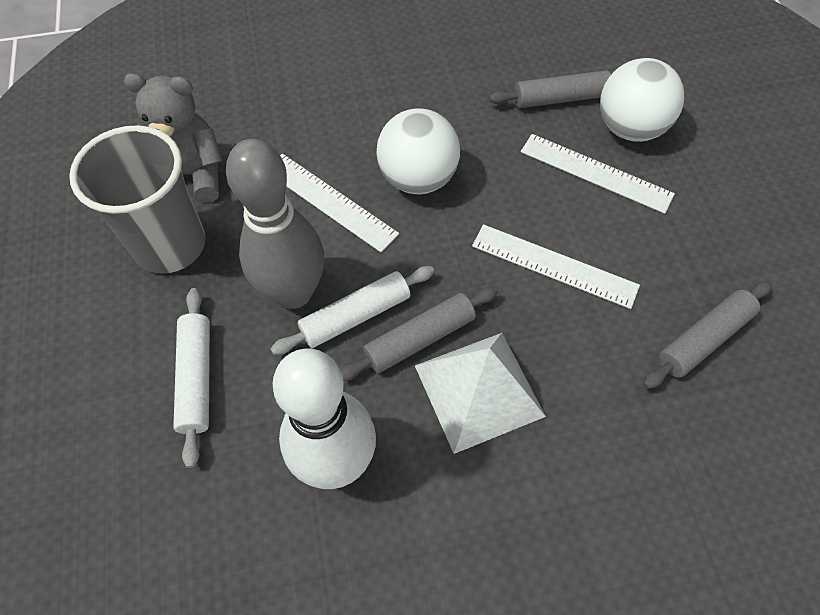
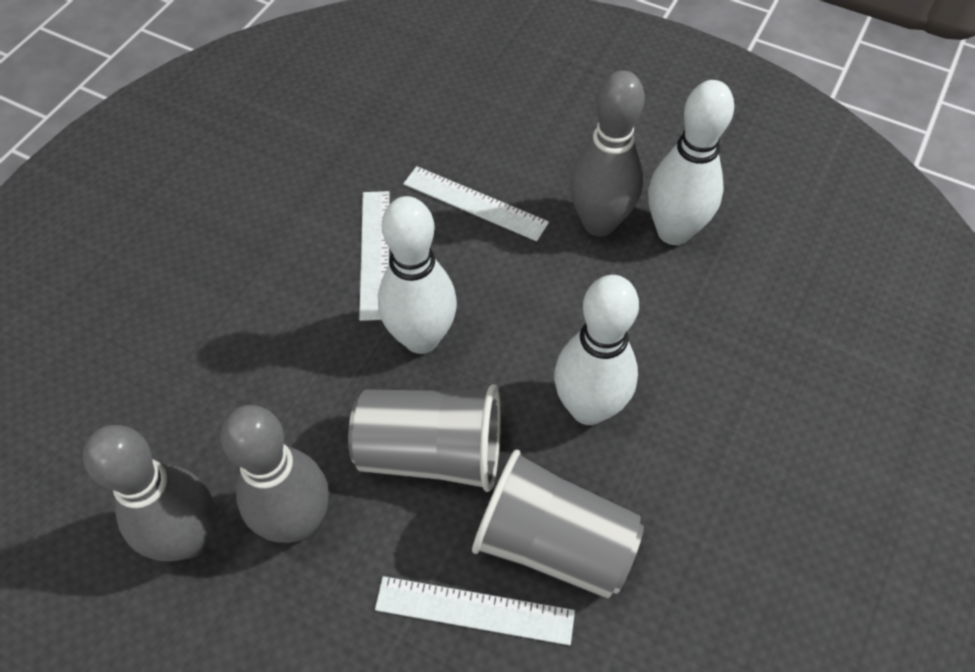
grey bowling pin: [226,139,324,309] = 1 -> [83,425,215,561] [220,405,329,543] [570,71,645,236] = 3
grey cup: [69,125,206,274] = 1 -> [348,384,501,492] [472,449,644,599] = 2
grey rolling pin: [340,287,498,381] [489,70,611,108] [643,281,772,389] = 3 -> none = 0
grey teddy bear: [124,73,222,203] = 1 -> none = 0
white ball: [376,108,460,194] [600,58,684,142] = 2 -> none = 0
white bowling pin: [273,348,376,489] = 1 -> [378,196,457,354] [554,275,639,425] [648,80,734,245] = 3
white pyramid: [415,333,546,454] = 1 -> none = 0
white rolling pin: [173,288,210,468] [270,266,434,355] = 2 -> none = 0

